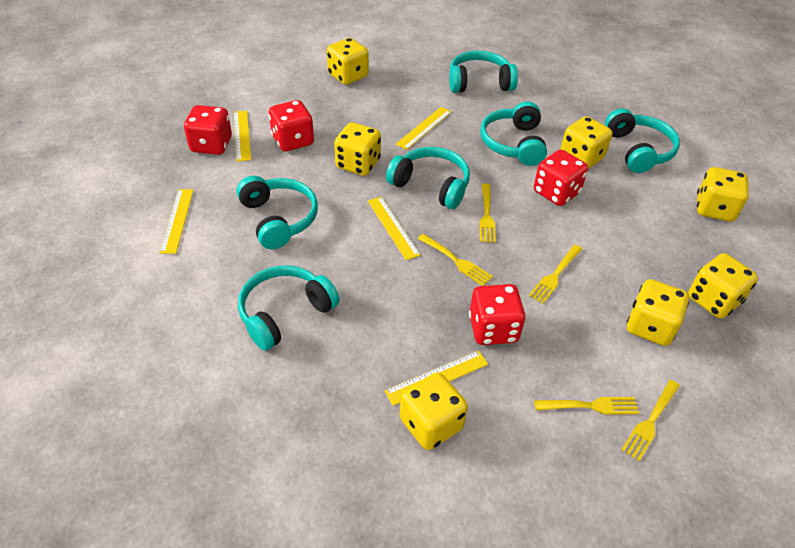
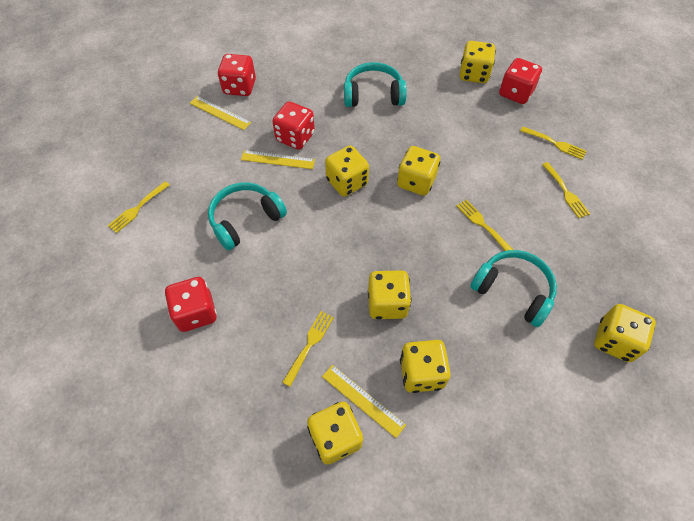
turquoise headphones: [236,176,318,249] [238,265,339,351] [386,147,470,209] [449,50,518,93] [480,101,547,166] [605,108,680,173] = 6 -> [208,182,287,250] [344,62,407,107] [470,250,557,327] = 3
yellow ruler: [160,189,194,254] [234,111,251,162] [368,197,420,260] [384,351,488,406] [396,107,452,150] = 5 -> [190,96,251,130] [241,150,315,169] [322,365,406,438] = 3

